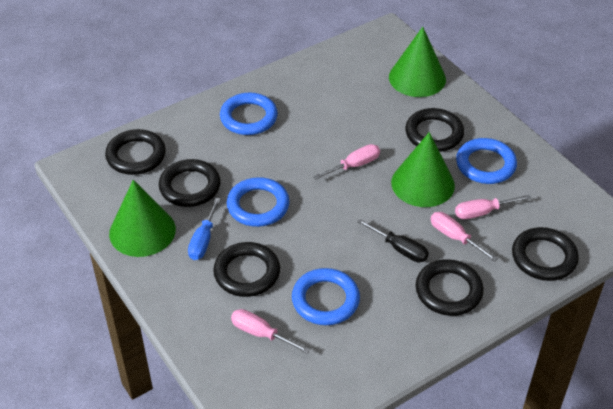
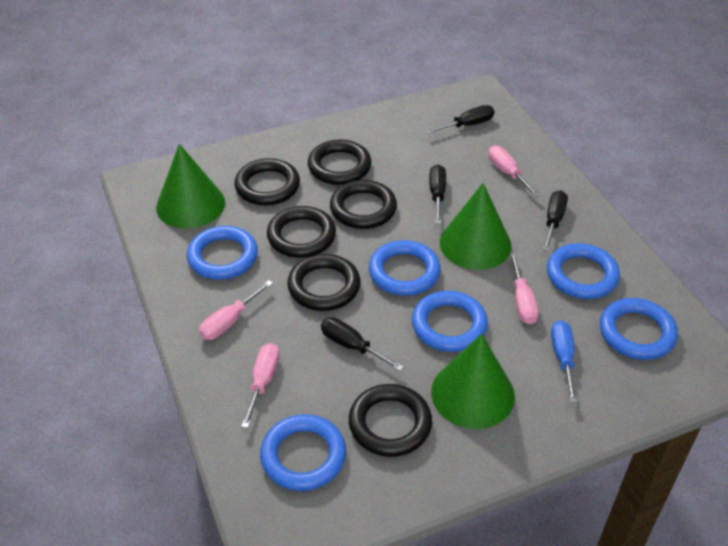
black screwdriver: [357,219,429,262] = 1 -> [321,317,404,371] [426,105,494,134] [429,165,446,224] [543,190,568,251] = 4
blue ring: [220,92,278,135] [227,177,290,227] [292,268,360,325] [456,138,517,184] = 4 -> [187,226,258,280] [260,414,346,491] [369,240,441,296] [412,291,488,352] [547,243,620,299] [600,298,678,360] = 6

